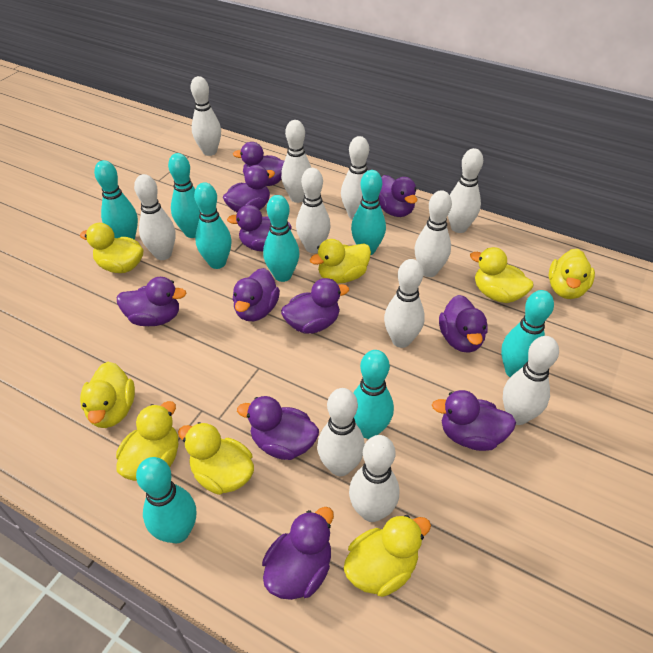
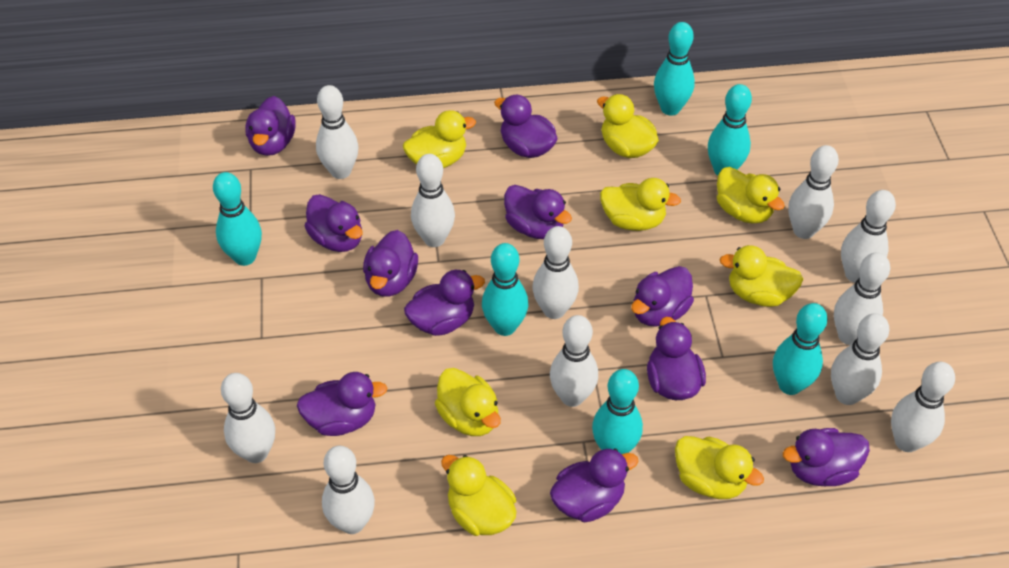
turquoise bowling pin: [94,160,138,240] [136,457,196,543] [168,153,200,238] [194,182,232,269] [263,195,299,282] [351,170,386,255] [353,350,394,439] [501,290,554,377] = 8 -> [213,172,262,266] [482,243,528,336] [592,369,643,454] [654,22,695,116] [708,84,752,176] [773,303,828,395] = 6

